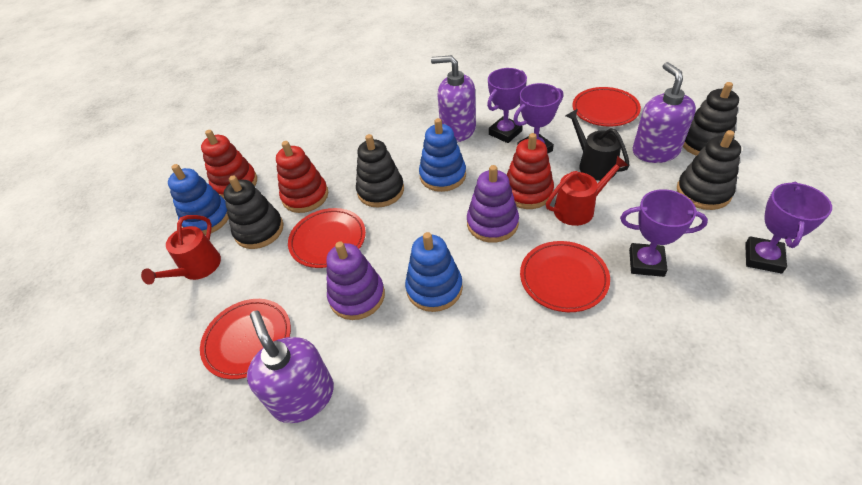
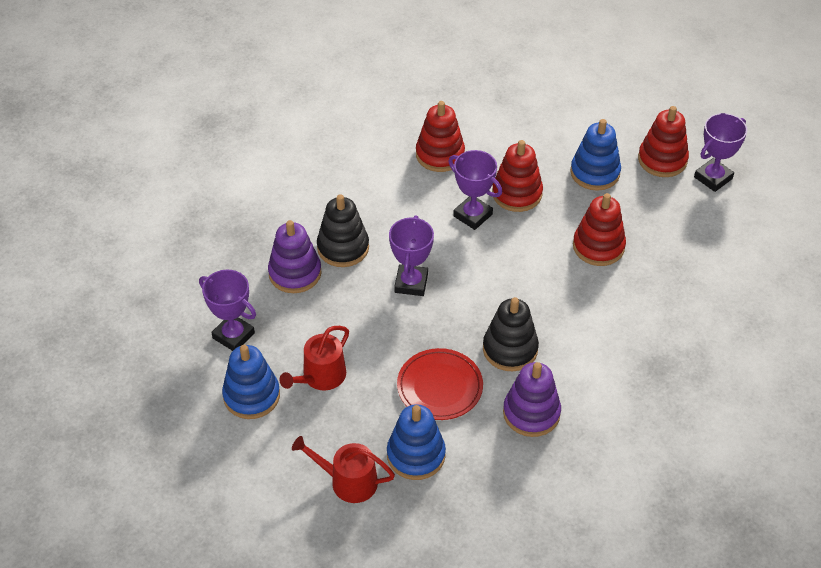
black stacking toy: [224,176,283,249] [356,134,404,207] [677,130,741,210] [683,82,739,156] = 4 -> [317,194,369,267] [483,297,539,371] = 2
black watering can: [566,109,630,181] = 1 -> none = 0
purple soap dispenser: [247,310,334,423] [431,55,476,142] [633,62,696,163] = 3 -> none = 0
red plate: [200,299,291,379] [288,208,366,268] [520,241,610,312] [572,87,641,127] = 4 -> [397,348,483,420] = 1
red stacking toy: [201,130,257,199] [276,141,328,213] [507,133,554,209] = 3 -> [416,101,465,172] [492,140,543,212] [573,193,626,266] [638,106,689,177] = 4

